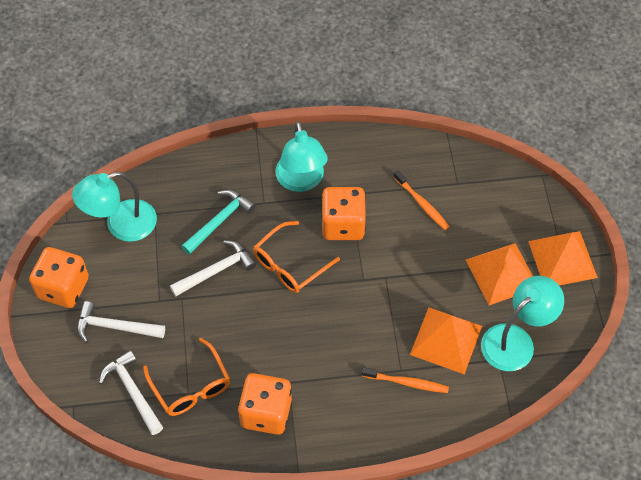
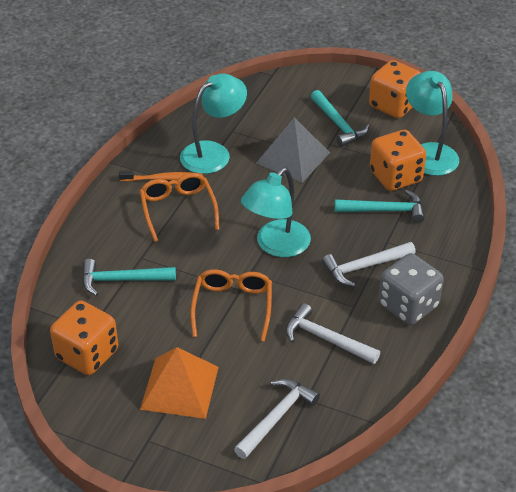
grey dice: none = 0 -> [378,253,444,325] = 1
grey pyramid: none = 0 -> [256,117,330,183] = 1
orange pyramid: [410,307,482,374] [466,243,533,305] [528,231,598,285] = 3 -> [140,347,219,419] = 1
orange toothbrush: [362,367,449,393] [394,170,450,230] = 2 -> [119,171,203,182] = 1
turquoise hammer: [181,190,256,255] = 1 -> [82,259,176,296] [311,90,369,147] [335,189,425,223] = 3

